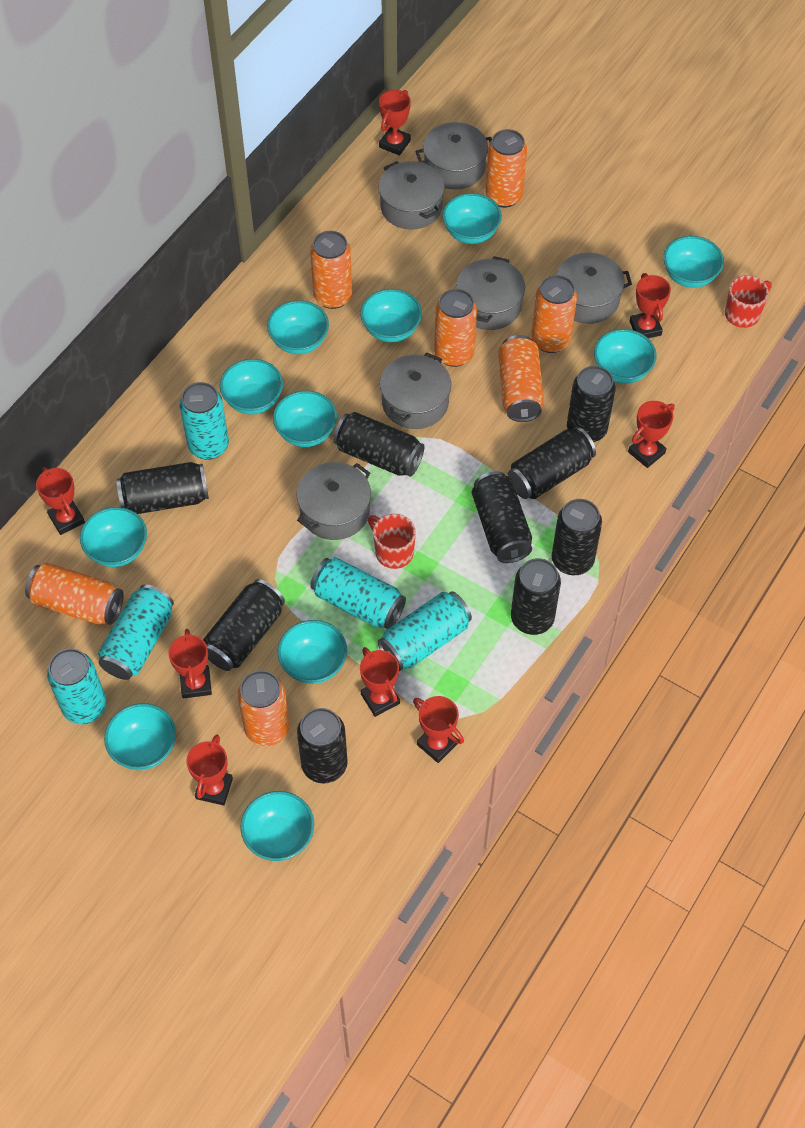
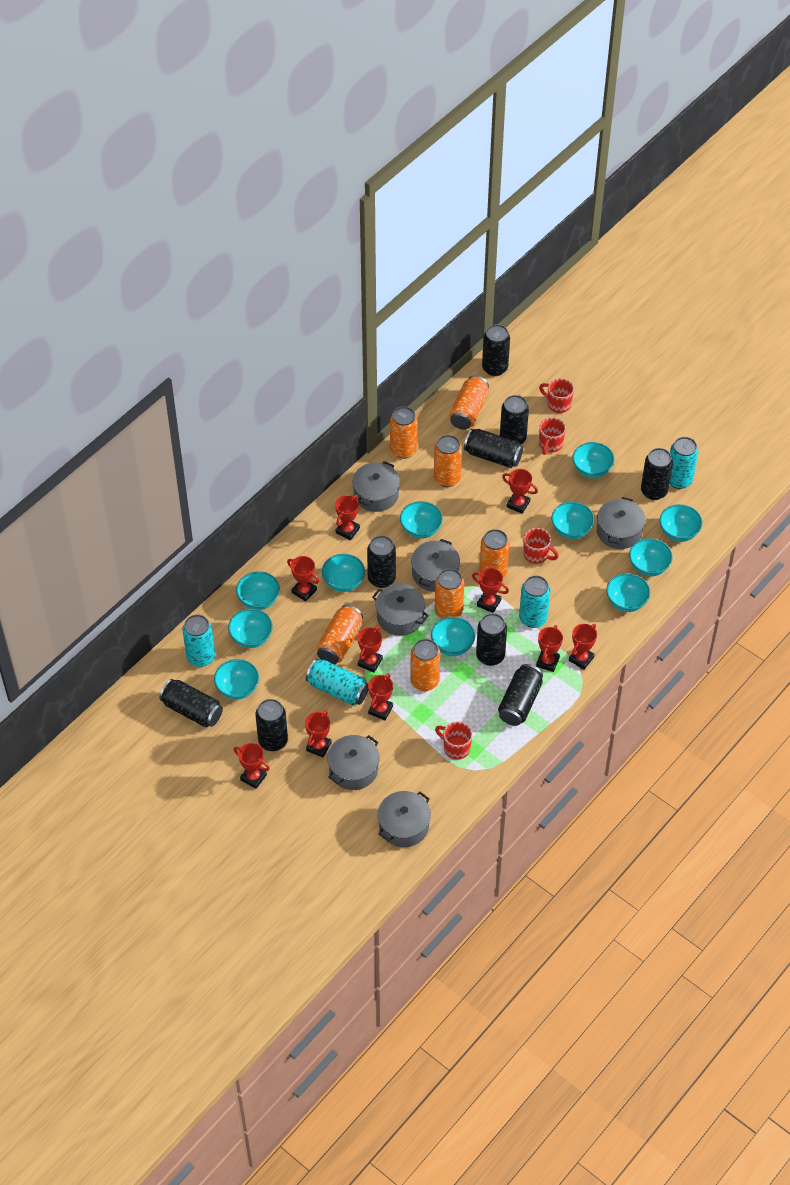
red mug: [368,514,416,569] [725,275,772,328] = 2 -> [435,722,472,759] [523,528,559,564] [539,378,574,413] [539,417,566,455] = 4
red trophy: [36,467,85,535] [168,629,212,698] [186,735,233,805] [360,647,400,717] [379,90,411,156] [413,696,464,763] [628,401,675,468] [629,273,671,338] = 8 -> [234,743,270,789] [287,556,319,602] [305,710,332,758] [335,495,360,540] [357,626,383,672] [368,673,393,720] [472,568,509,613] [502,469,538,514] [536,625,563,672] [569,624,597,669] = 10
turquoise can: [47,648,106,724] [98,584,174,680] [179,382,229,460] [310,557,406,629] [378,591,472,671] = 5 -> [182,614,215,667] [306,659,368,705] [519,576,550,628] [670,437,698,489] = 4

